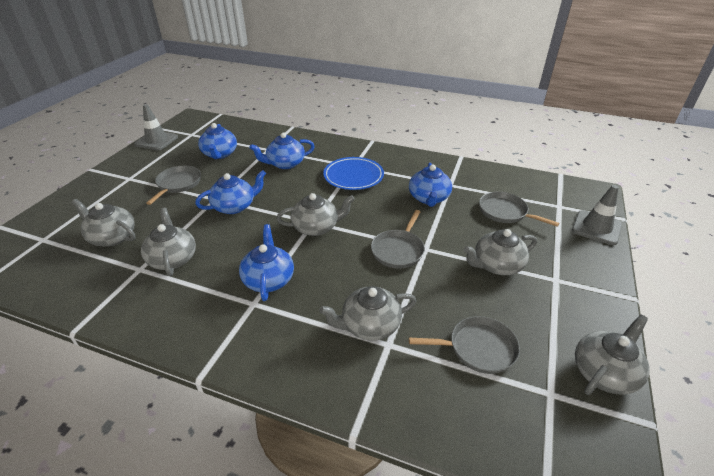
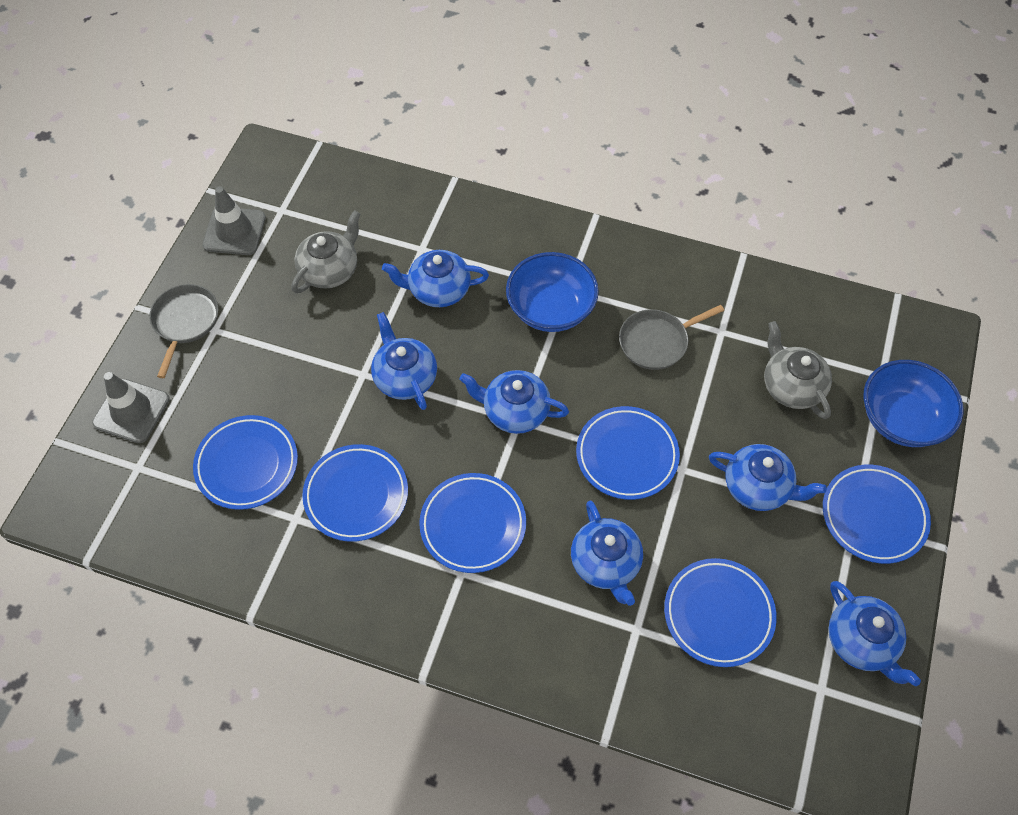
blue bowl: none = 0 -> [506,252,599,332] [863,360,964,447] = 2
blue plate: [323,157,384,190] = 1 -> [193,415,298,510] [302,444,408,542] [419,473,526,573] [576,406,680,500] [664,558,777,667] [823,465,931,564] = 6
blue teapot: [195,170,266,214] [198,123,237,159] [239,224,294,301] [249,133,315,169] [409,163,452,207] = 5 -> [371,312,437,410] [382,250,489,307] [459,370,569,434] [571,500,643,606] [709,444,827,511] [828,581,921,686] = 6
grey pan: [146,166,201,205] [371,210,425,268] [409,316,520,374] [479,192,559,227] = 4 -> [149,284,218,378] [619,305,724,370] = 2
grey teapot: [72,199,136,247] [141,208,196,276] [276,193,355,236] [319,286,417,341] [464,229,537,275] [575,314,650,395] = 6 -> [291,210,360,293] [764,321,832,419] = 2

